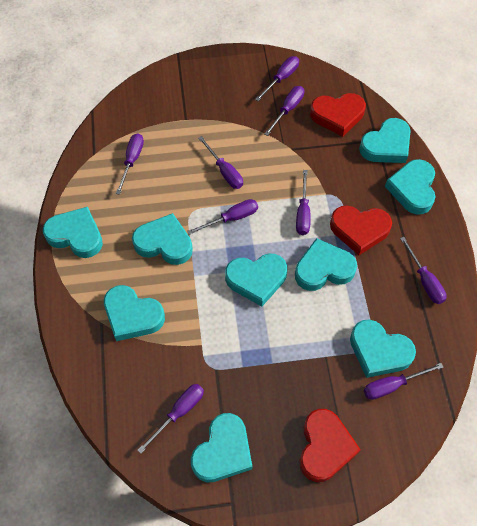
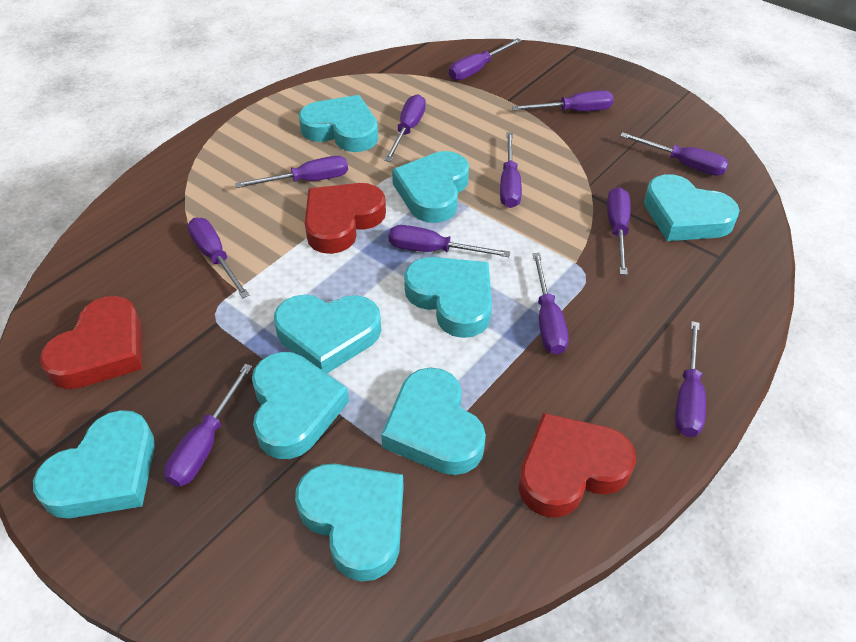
purple screwdriver: [116,133,144,195] [137,384,204,454] [187,199,258,235] [198,136,243,189] [255,56,299,101] [265,86,304,136] [296,170,311,235] [364,363,443,400] [400,237,447,304] = 9 -> [164,364,253,487] [187,218,249,298] [235,156,348,188] [384,94,426,162] [389,225,510,257] [449,38,522,81] [500,132,522,208] [512,90,614,111] [532,253,569,355] [607,187,631,275] [620,132,729,176] [675,321,706,437] = 12

